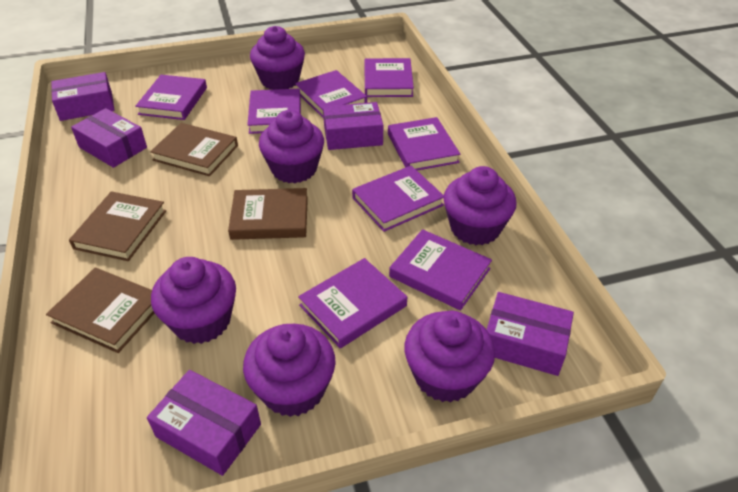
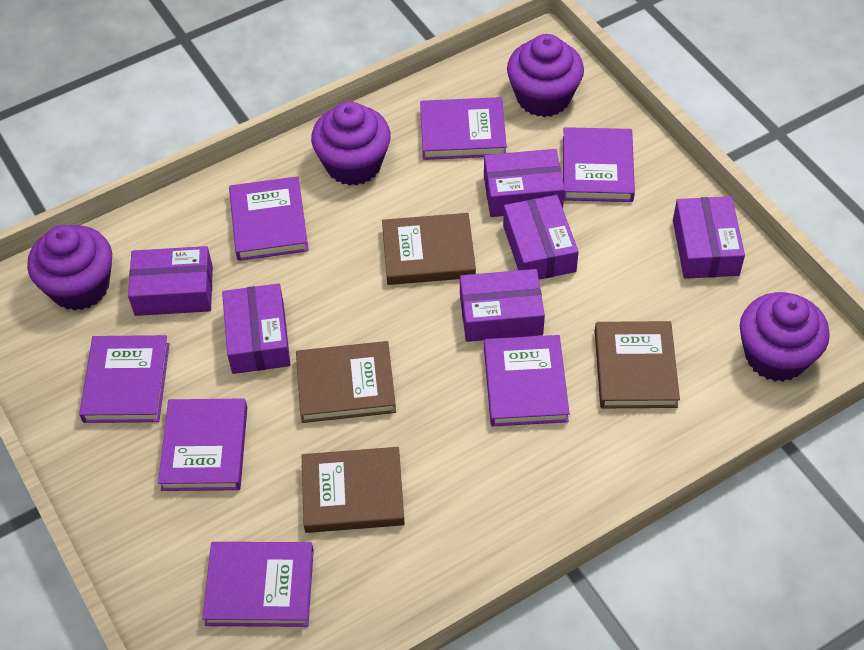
purple book: [135,75,207,120] [247,89,301,134] [295,70,367,119] [298,258,407,348] [352,166,444,232] [365,58,414,97] [388,117,460,171] [389,229,492,311] = 8 -> [79,335,169,423] [158,398,247,491] [202,542,314,627] [229,176,309,261] [420,97,507,160] [484,335,570,426] [563,127,635,202] = 7
purple box: [51,72,115,121] [71,108,147,168] [147,370,261,476] [323,102,383,150] [487,292,574,376] = 5 -> [128,246,213,316] [222,283,290,374] [460,269,545,342] [484,149,565,217] [503,195,579,280] [673,196,745,279] = 6
purple cupcake: [151,257,236,344] [243,324,336,417] [250,26,305,90] [259,110,324,183] [404,311,495,403] [443,166,516,245] = 6 -> [27,225,112,311] [311,101,391,186] [507,34,584,117] [740,292,830,382] = 4

